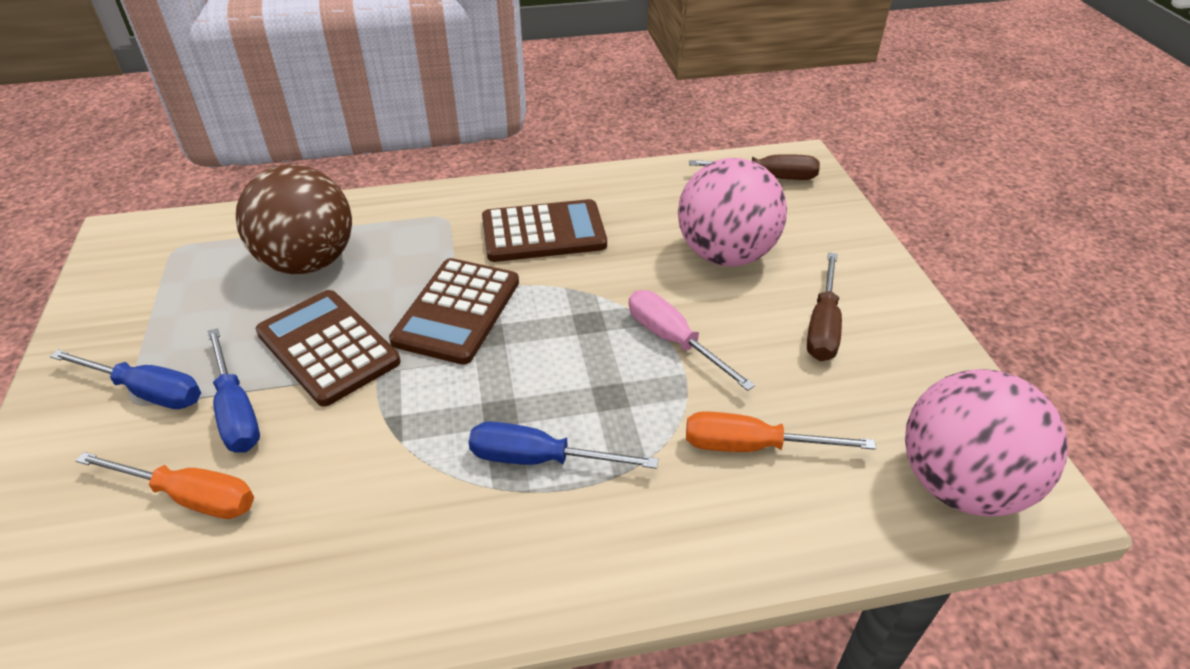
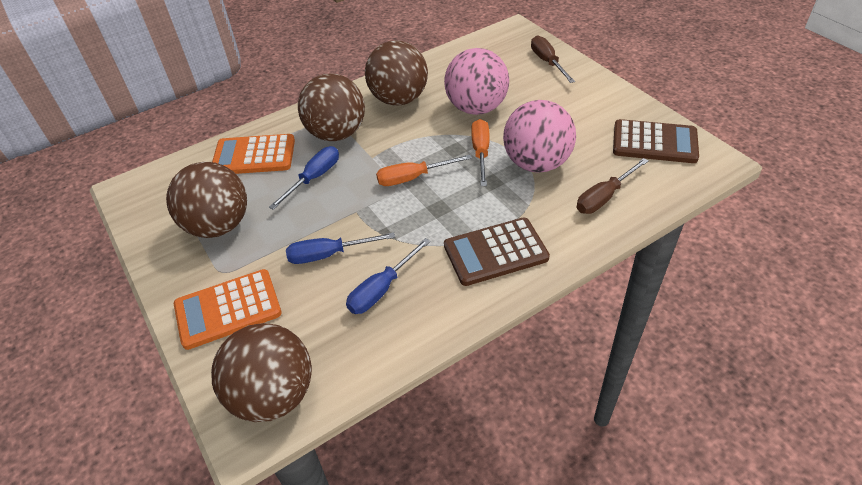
brown ball: [236,164,352,274] = 1 -> [166,162,247,238] [211,323,312,422] [298,73,365,141] [365,41,428,106] = 4
brown calculator: [256,290,401,407] [389,258,519,365] [482,199,607,262] = 3 -> [444,217,550,286] [613,119,699,163] = 2
orange calculator: none = 0 -> [174,269,282,350] [212,134,295,174] = 2
pink screwdriver: [629,290,755,391] = 1 -> none = 0

